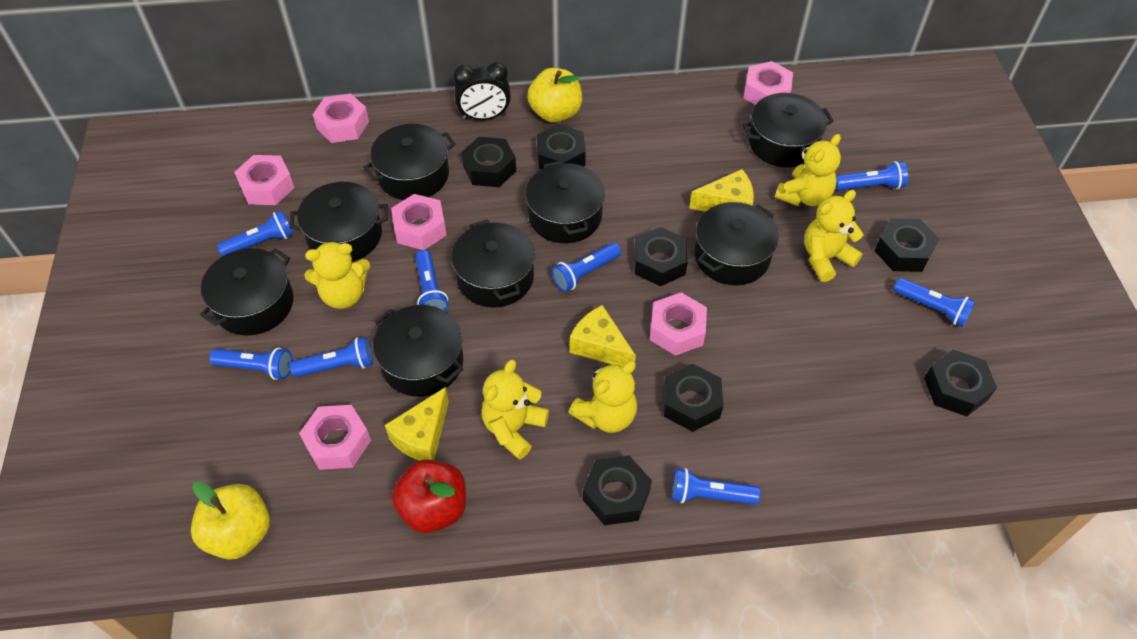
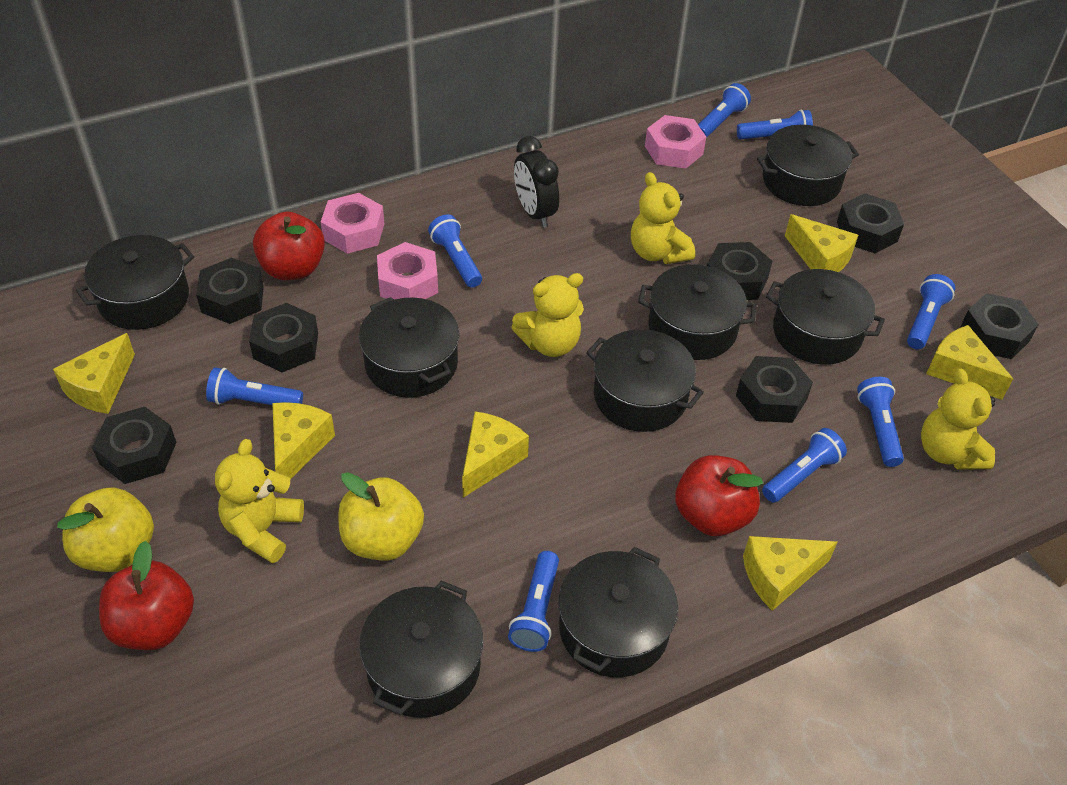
pink nut: [234,155,294,205] [299,405,371,470] [313,93,369,143] [391,194,446,250] [650,293,707,356] [744,61,793,105] = 6 -> [321,193,384,254] [377,242,438,300] [645,115,706,169] = 3
red apple: [392,459,466,533] = 1 -> [99,541,194,650] [253,212,325,280] [675,455,763,536] = 3
yellow cheese: [385,387,449,460] [570,305,636,366] [689,169,754,212] = 3 -> [53,333,135,414] [272,402,335,479] [462,411,529,498] [743,536,837,611] [785,214,858,272] [926,325,1013,400] = 6
yellow teddy bear: [304,241,370,309] [481,360,549,460] [568,361,637,433] [775,134,841,206] [804,190,864,282] = 5 -> [215,439,304,564] [511,273,584,357] [631,172,695,264] [921,369,995,470] = 4

